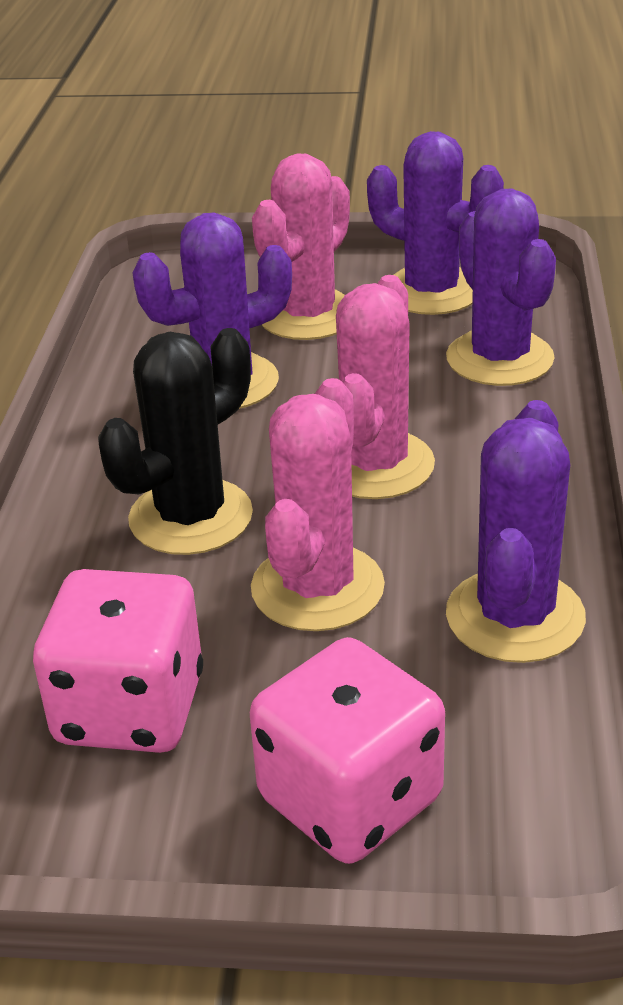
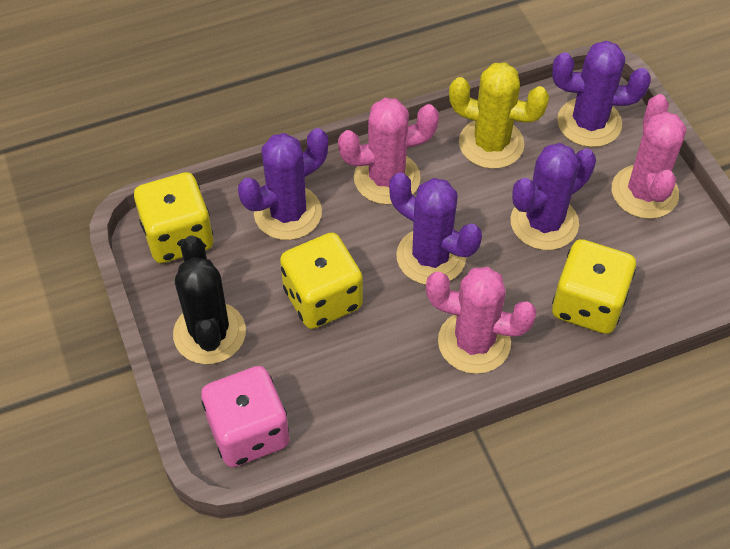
pink dice: [33,569,203,753] [250,637,445,864] = 2 -> [201,366,290,467] = 1
yellow cactus: none = 0 -> [449,62,549,169] = 1
yellow dice: none = 0 -> [134,172,213,263] [280,233,363,329] [552,239,636,334] = 3

